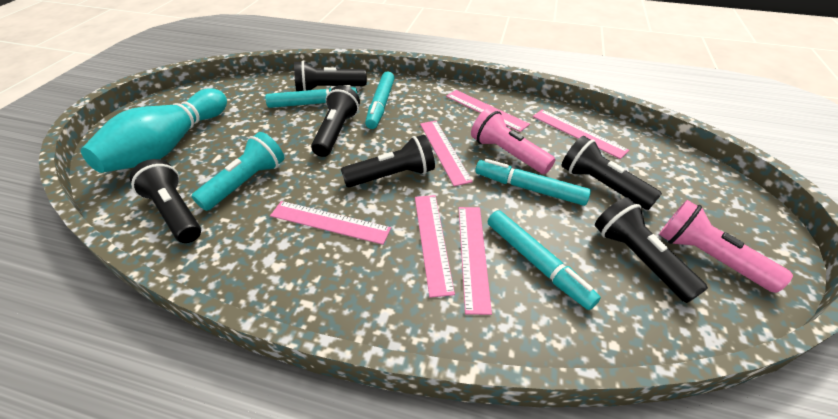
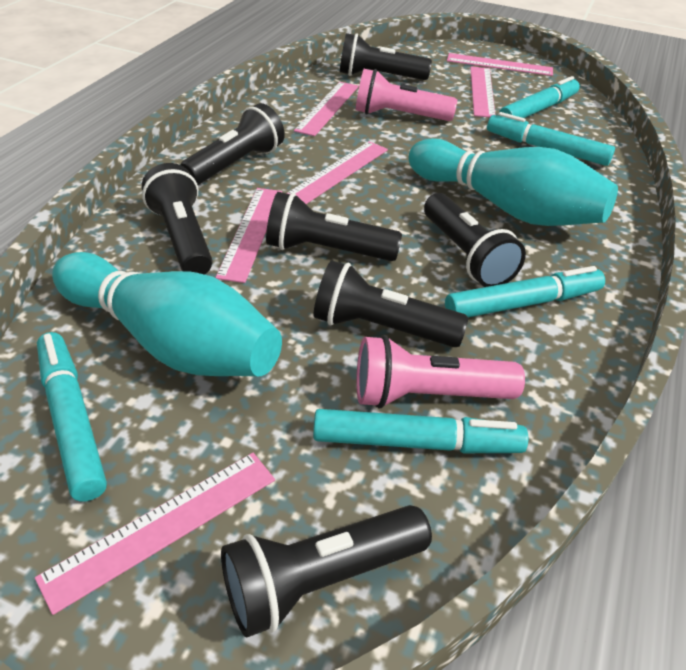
black flashlight: [130,159,201,243] [294,61,367,91] [311,85,360,157] [341,135,435,188] [562,136,662,210] [595,197,708,303] = 6 -> [142,163,213,275] [180,103,285,185] [221,505,432,638] [266,192,402,261] [313,260,468,347] [340,33,432,80] [424,193,526,287] = 7
turquoise bowling pin: [81,88,227,173] = 1 -> [52,252,282,376] [408,138,618,226] = 2
turquoise flashlight: [191,132,284,211] = 1 -> none = 0
turquoise marker: [265,85,357,108] [365,71,394,129] [475,159,591,206] [488,210,601,310] = 4 -> [37,332,107,501] [313,409,528,453] [445,266,605,317] [487,112,615,166] [498,76,580,118] = 5

